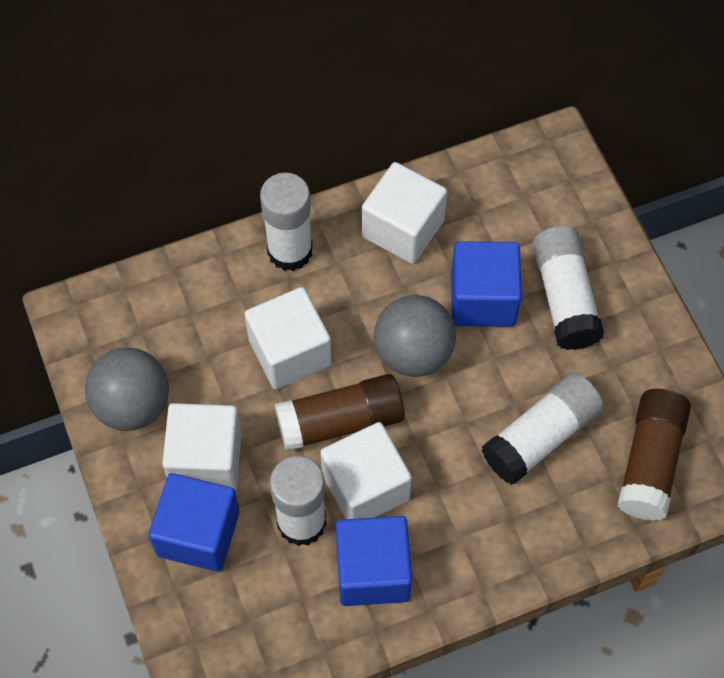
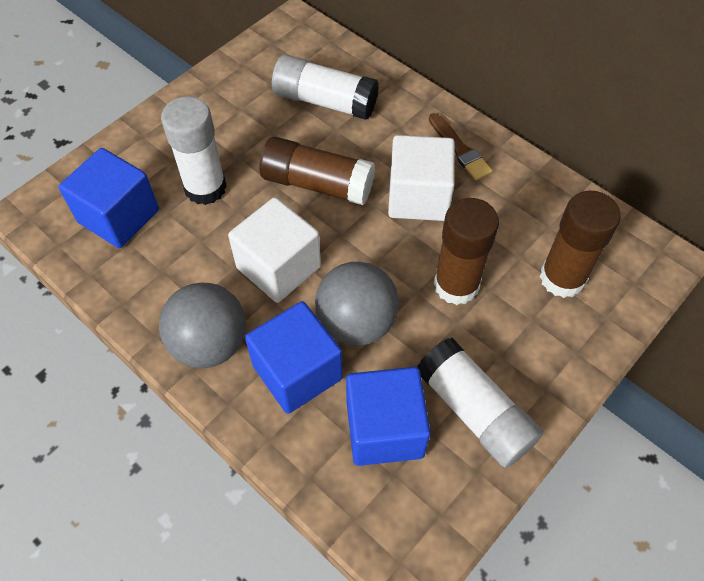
brown brush: none = 0 -> [429,113,492,180] = 1
brown glue stick: [274,374,405,451] [617,389,691,521] = 2 -> [260,137,375,205] [434,198,499,305] [540,191,621,298] = 3
white cube: [162,403,242,490] [244,287,332,389] [320,422,412,519] [362,162,447,264] = 4 -> [228,197,321,303] [388,135,455,221] = 2
white glue stick: [260,173,313,271] [270,456,326,546] [482,373,603,485] [532,226,604,350] = 4 -> [161,96,227,205] [272,55,379,120] [417,338,543,468] = 3

